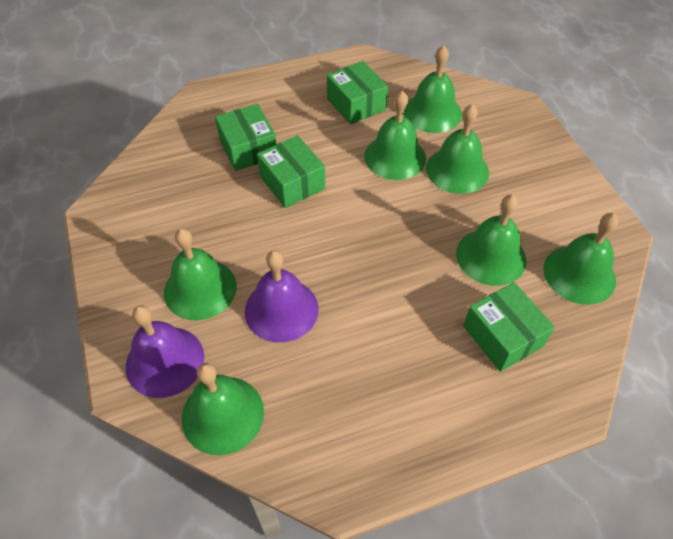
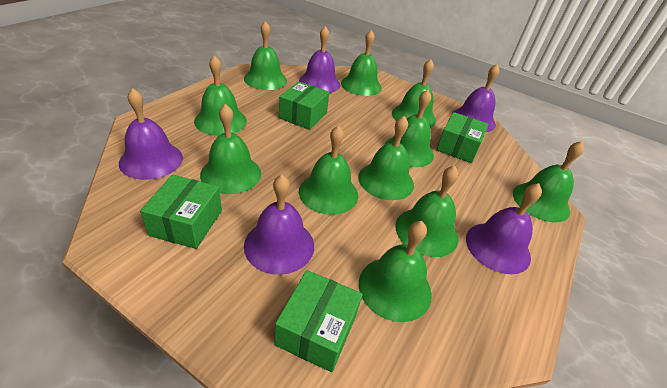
green bell: [164,228,237,320] [182,363,264,455] [364,91,426,180] [404,45,462,133] [426,104,489,194] [456,194,526,286] [543,213,618,305] = 7 -> [194,55,247,136] [200,104,261,194] [244,21,287,90] [299,125,358,215] [341,30,382,96] [358,116,414,200] [359,221,432,322] [384,90,434,167] [392,59,436,128] [395,166,459,257] [513,141,584,222] = 11
purple bell: [126,305,204,398] [245,250,319,343] = 2 -> [119,88,183,180] [244,174,314,275] [299,26,340,93] [454,64,499,132] [466,183,542,274] = 5

